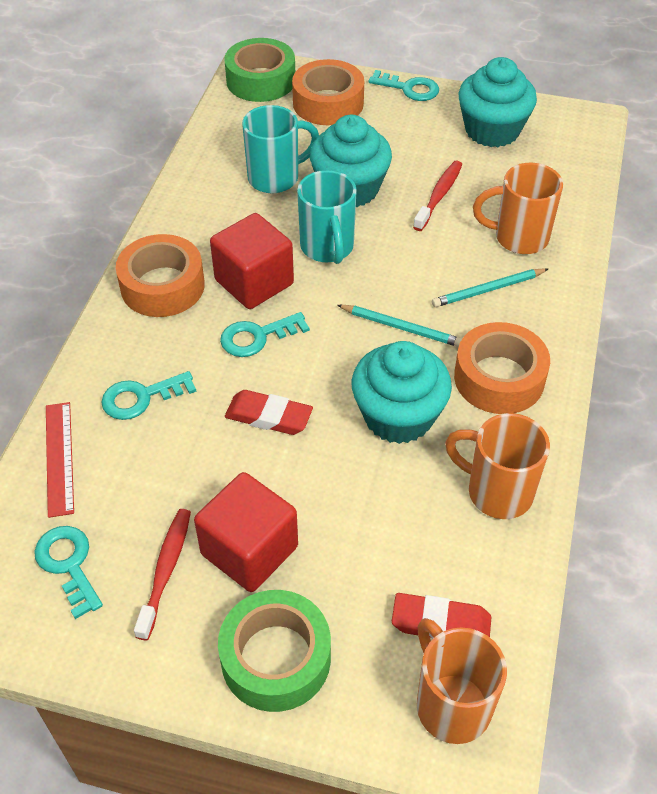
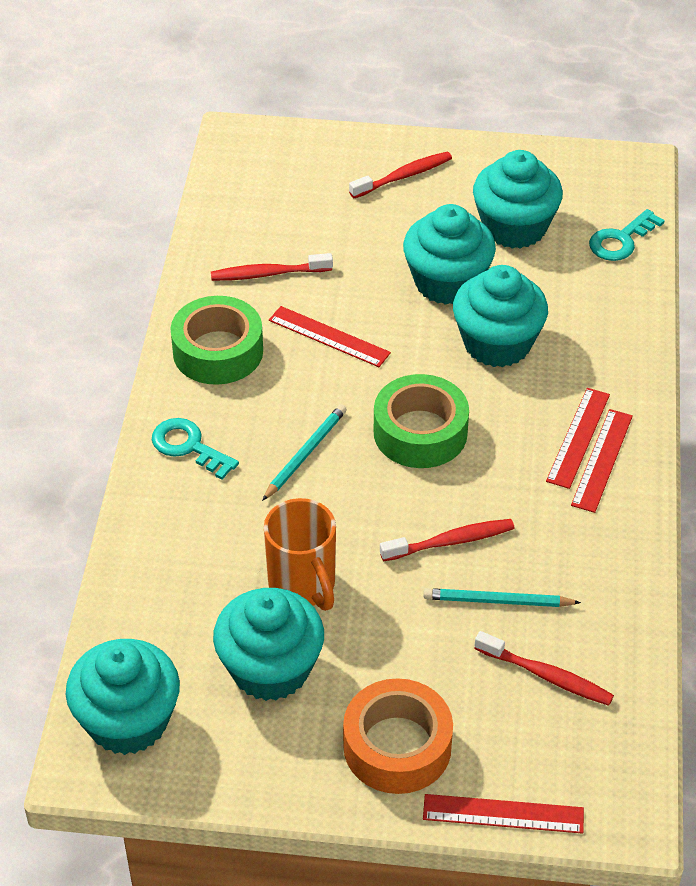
orange mug: [417,618,507,744] [445,413,550,519] [473,163,563,254] = 3 -> [264,498,336,611] = 1
orange tape: [116,234,205,317] [292,59,364,125] [454,322,550,414] = 3 -> [343,678,453,794] = 1
red cube: [194,472,298,592] [210,213,294,309] = 2 -> none = 0
red eraser: [225,390,313,435] [392,593,491,638] = 2 -> none = 0
red ruler: [46,402,74,518] = 1 -> [269,306,391,367] [423,794,584,834] [546,388,610,489] [571,409,633,513] = 4
red toothbrush: [134,509,191,640] [413,161,462,231] = 2 -> [211,253,333,281] [349,152,452,198] [380,519,515,561] [474,631,614,706] = 4
turquoise cupcake: [310,115,392,207] [352,341,452,444] [459,57,537,147] = 3 -> [66,639,180,755] [213,588,324,701] [403,204,496,305] [453,265,548,367] [473,150,563,249] = 5
turquoise key: [34,526,103,619] [101,371,197,420] [220,312,310,357] [368,70,439,101] = 4 -> [152,418,239,480] [589,209,665,261] = 2
turquoise mug: [242,105,319,194] [297,170,357,264] = 2 -> none = 0

